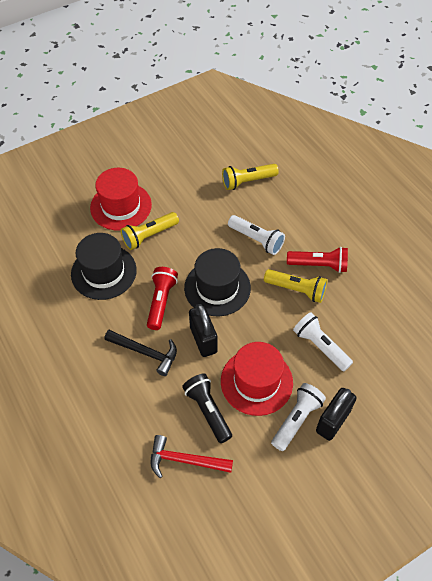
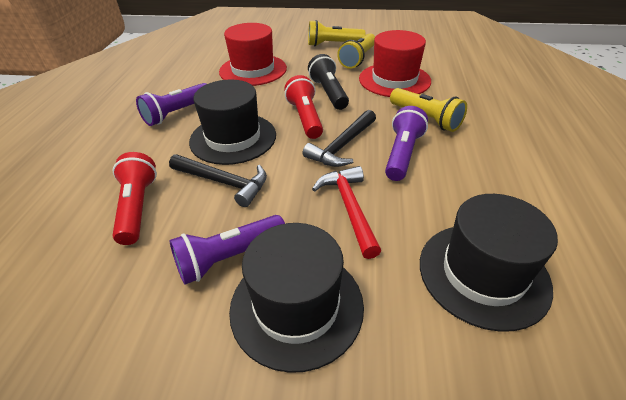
black hammer: [104,330,177,376] = 1 -> [169,154,267,207] [303,110,376,167] = 2
black hat: [71,233,137,300] [184,248,251,316] = 2 -> [189,79,276,165] [229,223,364,373] [420,194,558,332] = 3
black padlock: [189,304,218,357] [316,388,356,441] = 2 -> none = 0
purple flashlight: none = 0 -> [136,83,207,126] [169,215,285,285] [385,106,428,181] = 3
white flashlight: [228,215,285,255] [271,383,326,451] [293,312,353,371] = 3 -> none = 0

